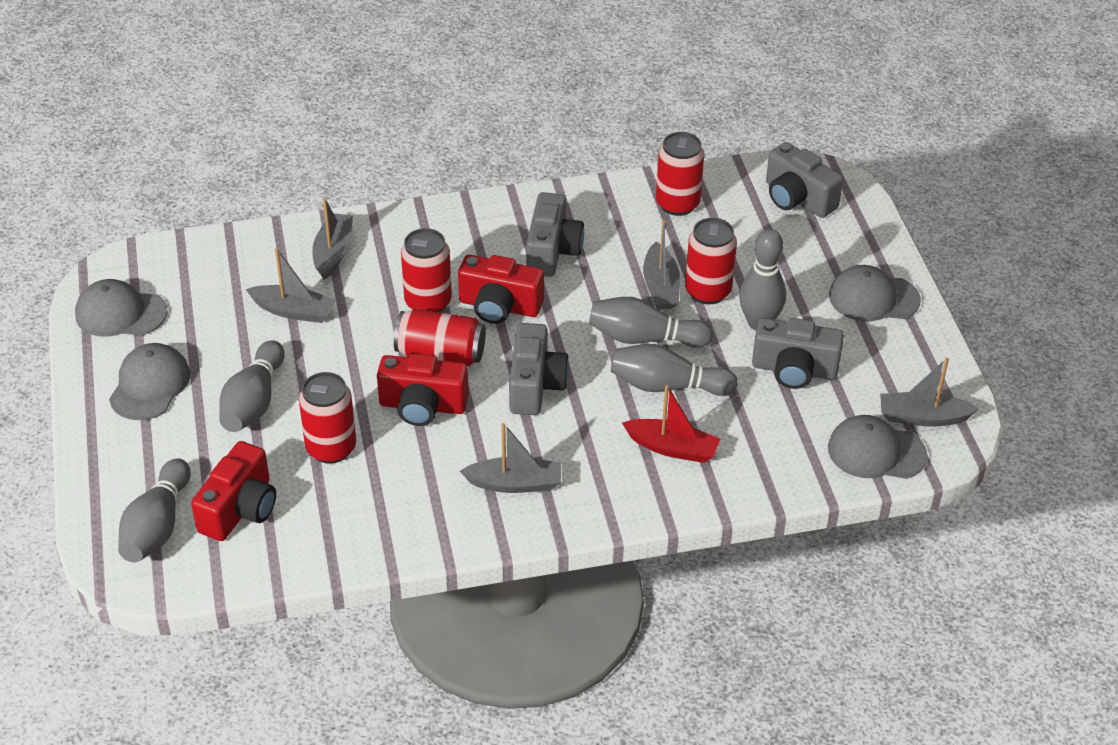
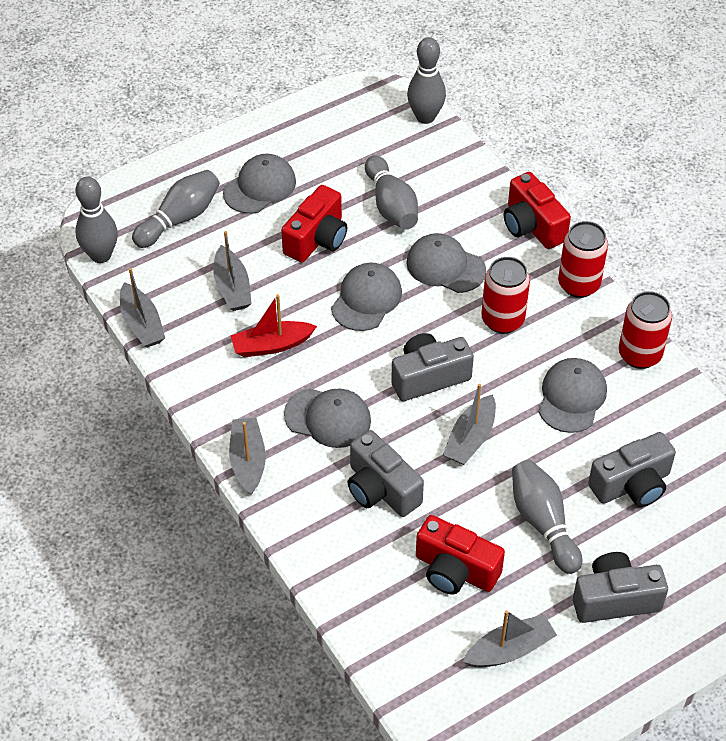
grey cap: [75,279,168,337] [109,343,190,420] [828,415,927,479] [829,265,921,321] = 4 -> [223,154,296,214] [284,388,371,448] [331,263,402,331] [406,233,486,293] [539,358,607,433] = 5
red can: [299,372,356,464] [394,309,486,367] [401,228,452,312] [656,132,704,216] [685,218,737,304] = 5 -> [481,257,530,334] [558,221,608,298] [619,291,672,369] = 3

